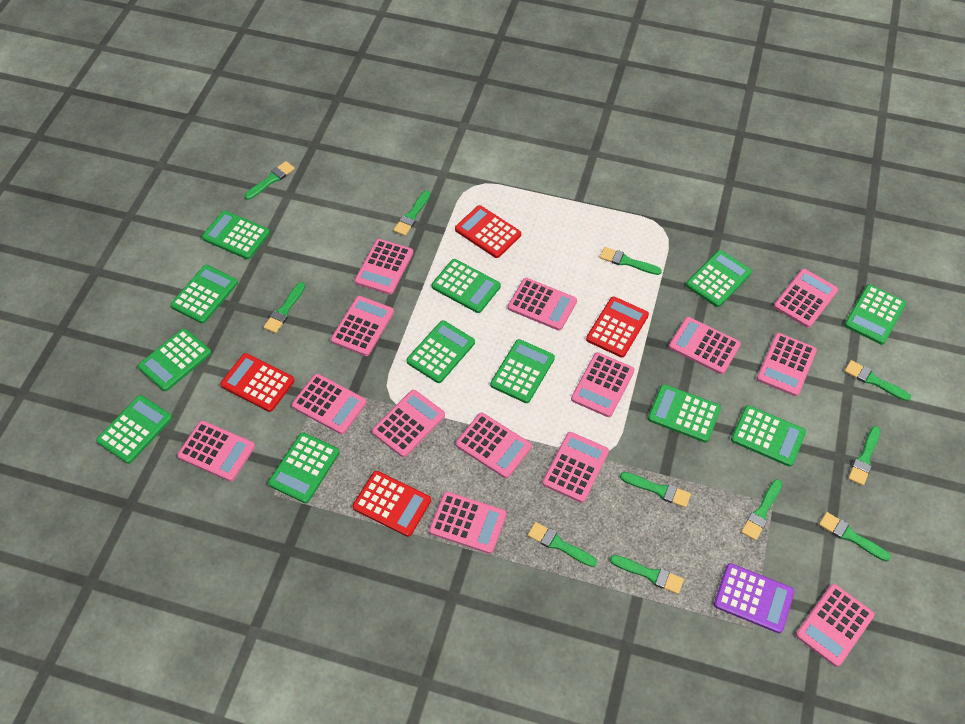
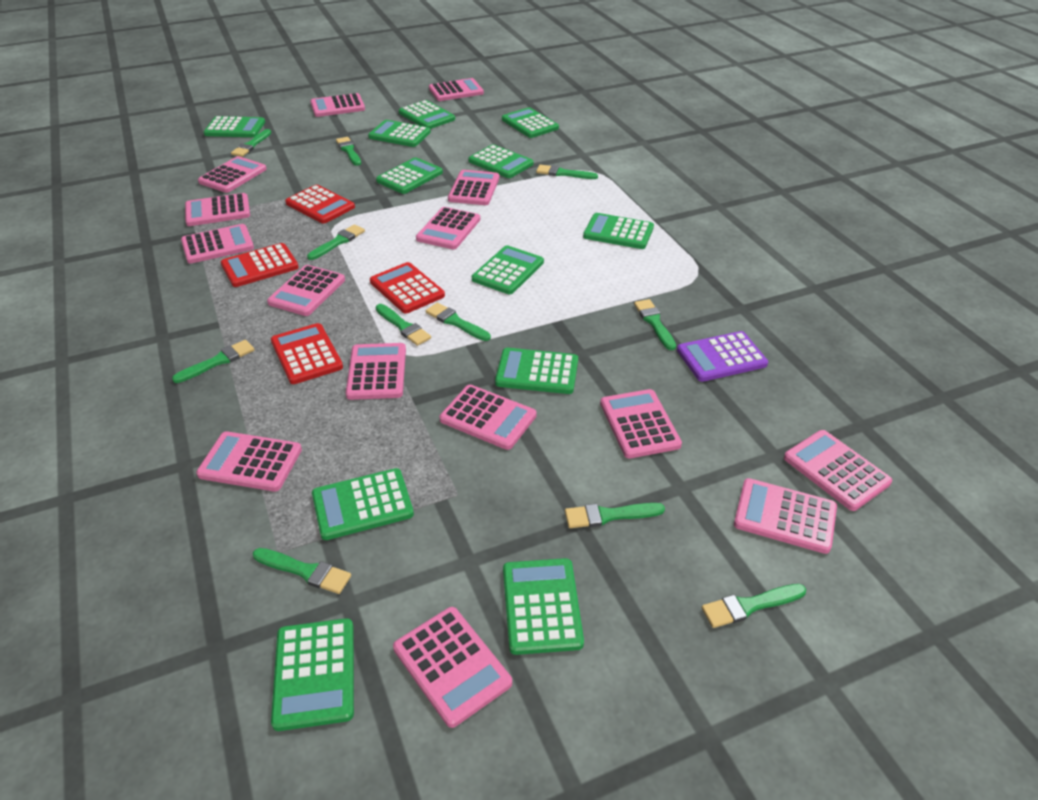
pink calculator: [177,421,255,482] [292,374,366,434] [331,296,394,356] [355,239,413,295] [372,390,445,457] [429,492,506,554] [456,413,532,478] [508,278,577,331] [542,432,609,503] [571,352,634,417] [669,317,741,374] [757,333,817,396] [774,269,838,328] [796,584,875,667] = 14 -> [181,224,254,264] [185,193,250,226] [196,431,302,492] [198,156,267,193] [267,265,345,316] [310,93,365,117] [346,343,406,400] [393,607,512,728] [416,207,480,249] [429,78,484,101] [440,385,537,450] [448,170,499,205] [600,389,682,458] [734,478,837,554] [784,430,892,511] = 15

